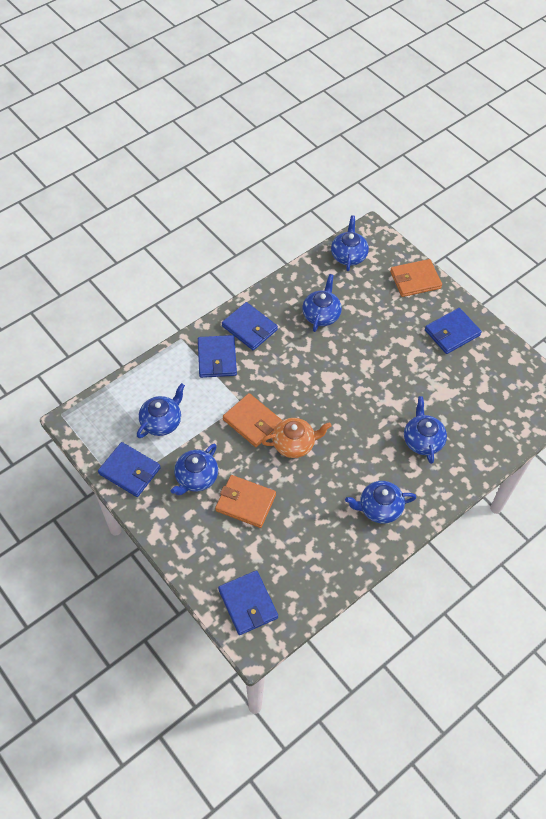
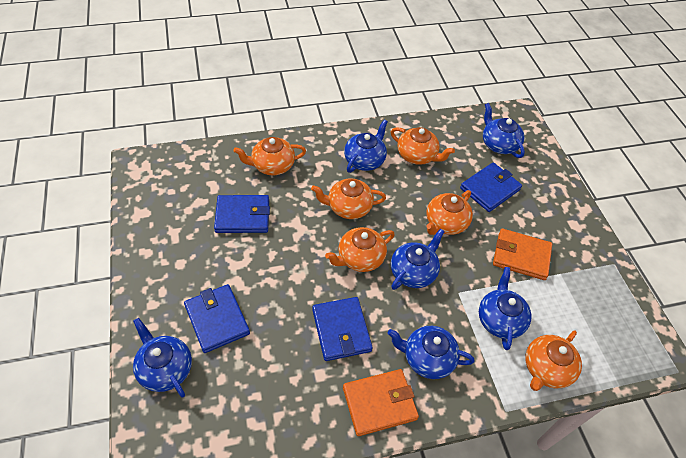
blue wallet: [98,442,161,497] [198,335,237,378] [218,571,278,635] [222,302,278,350] [425,308,482,354] = 5 -> [184,284,250,353] [214,195,270,233] [312,297,372,361] [460,162,522,212] = 4
orange teapot: [261,418,332,458] = 1 -> [233,137,306,175] [311,178,386,219] [325,227,395,272] [391,127,455,165] [426,190,473,235] [526,331,582,391] = 6
orange wallet: [215,475,276,528] [223,393,282,447] [390,259,442,297] = 3 -> [343,369,419,436] [493,229,552,280] = 2

